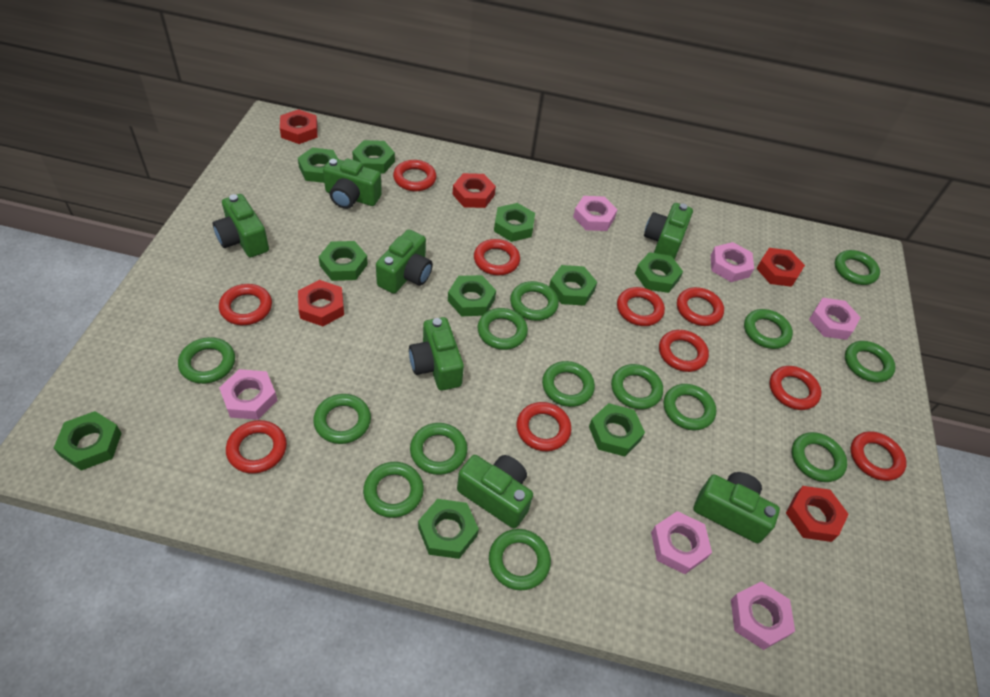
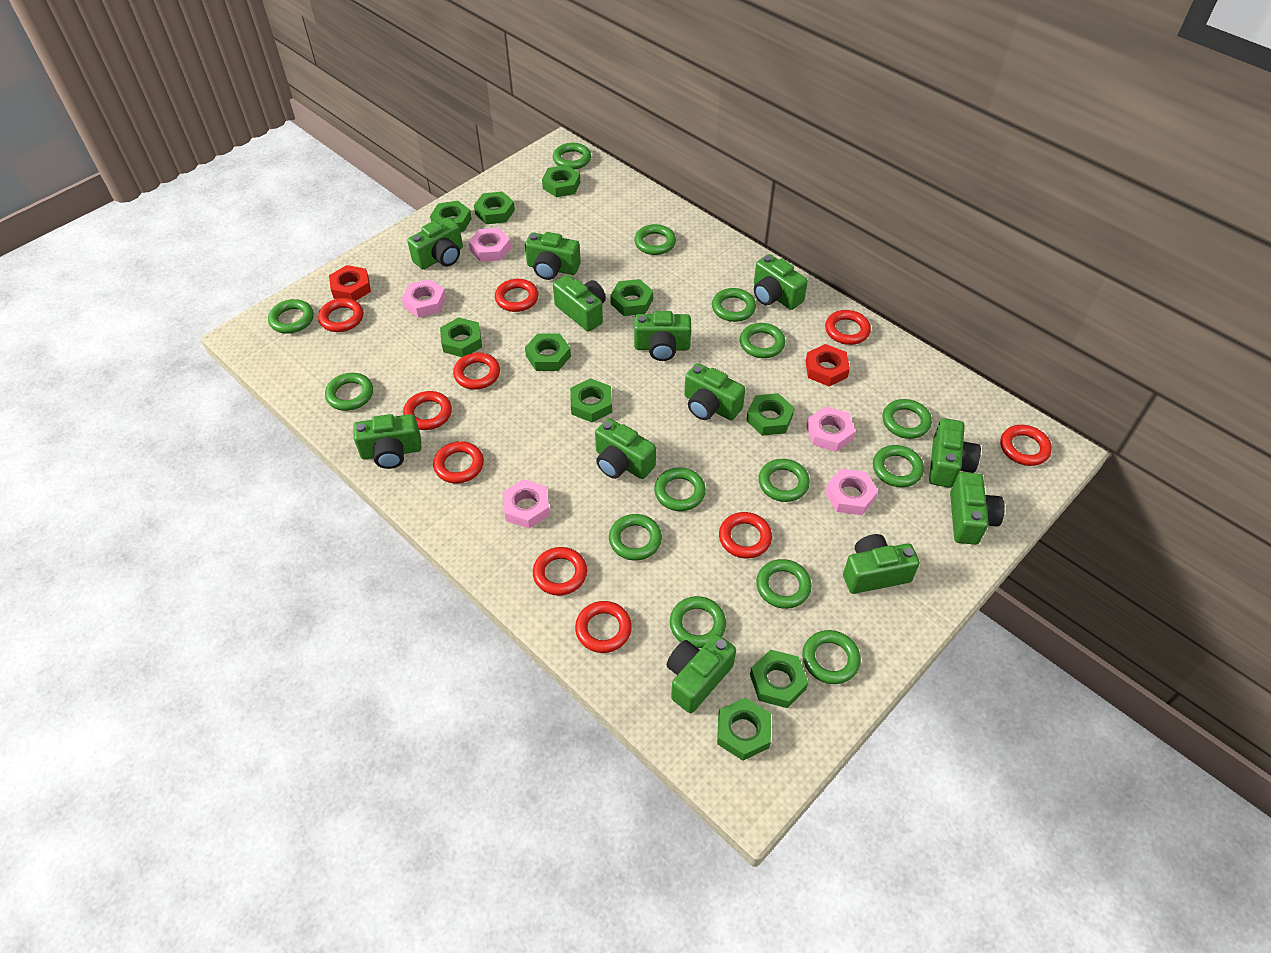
green camera: [213,194,269,257] [323,158,382,209] [376,229,433,294] [409,317,464,391] [457,455,533,528] [644,203,693,260] [693,472,780,543] = 7 -> [353,414,421,469] [407,217,463,269] [525,232,581,280] [553,275,606,332] [595,418,656,479] [634,311,691,361] [667,634,736,713] [684,363,745,420] [754,254,808,310] [843,534,920,594] [929,418,981,488] [950,472,1005,545] = 12
pink nut: [219,369,278,420] [573,196,618,231] [651,511,712,574] [711,242,754,282] [731,581,795,650] [809,298,861,340] = 6 -> [402,279,446,318] [469,228,511,262] [502,479,550,529] [806,406,856,452] [825,468,878,515] = 5
red nut: [280,109,318,144] [298,280,344,326] [452,173,496,208] [757,248,805,287] [786,486,849,542] = 5 -> [329,265,371,301] [805,344,850,386] = 2

